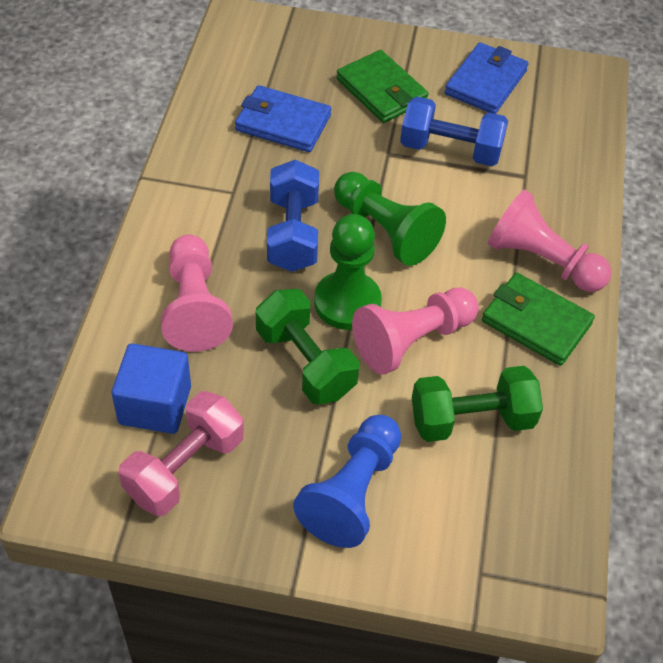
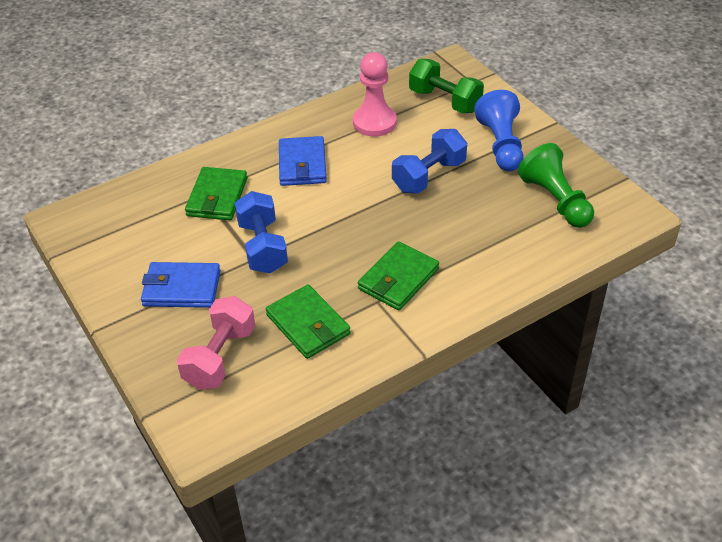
blue cube: [112,343,191,434] = 1 -> none = 0
green dumbbell: [256,289,359,405] [412,366,543,442] = 2 -> [409,59,484,113] = 1
green pawn: [314,214,382,330] [334,172,446,266] = 2 -> [518,143,594,228] = 1
green wallet: [336,50,429,123] [482,273,595,366] = 2 -> [185,167,247,220] [266,284,350,359] [358,241,439,310] = 3
pink pawn: [161,235,233,352] [352,288,479,375] [488,189,611,292] = 3 -> [353,52,397,136] = 1

